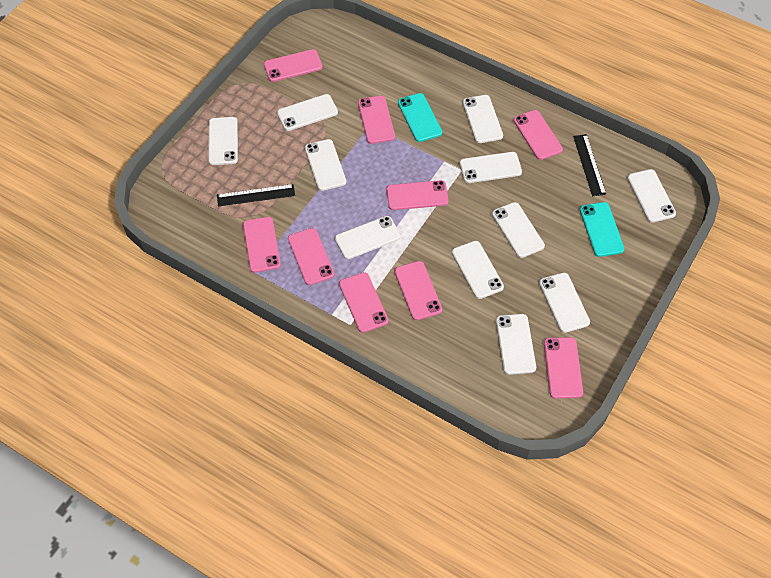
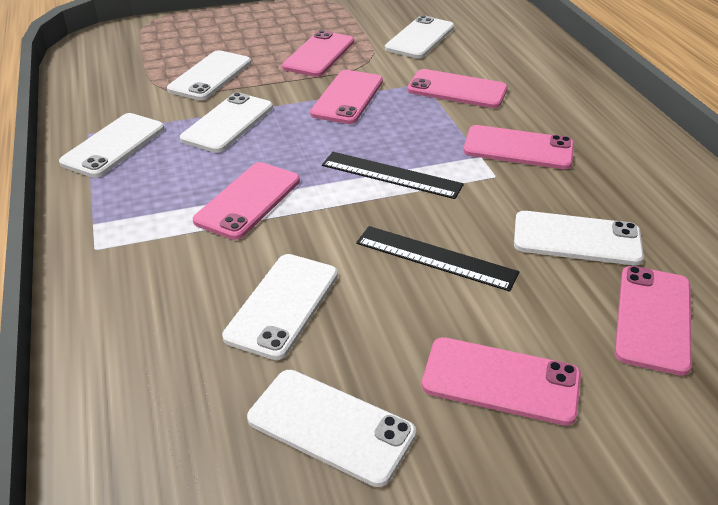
pink phone: [243,217,281,273] [264,49,323,82] [288,228,335,285] [339,272,389,333] [358,96,395,144] [386,180,449,210] [395,261,442,320] [514,110,563,160] [544,337,583,399] = 9 -> [193,162,300,240] [282,30,354,77] [310,70,383,124] [407,69,508,108] [422,337,581,426] [463,125,574,169] [615,266,692,376] = 7
turquoise phone: [398,93,442,142] [580,202,624,257] = 2 -> none = 0
white phone: [208,117,238,165] [277,94,338,131] [305,139,346,191] [335,216,401,259] [452,241,504,299] [460,152,522,183] [463,95,503,143] [492,202,545,258] [496,314,536,375] [539,273,590,333] [627,169,676,223] = 11 -> [59,113,164,178] [167,50,251,100] [180,92,273,153] [222,254,338,360] [247,370,416,487] [385,15,454,58] [514,211,644,265] = 7

